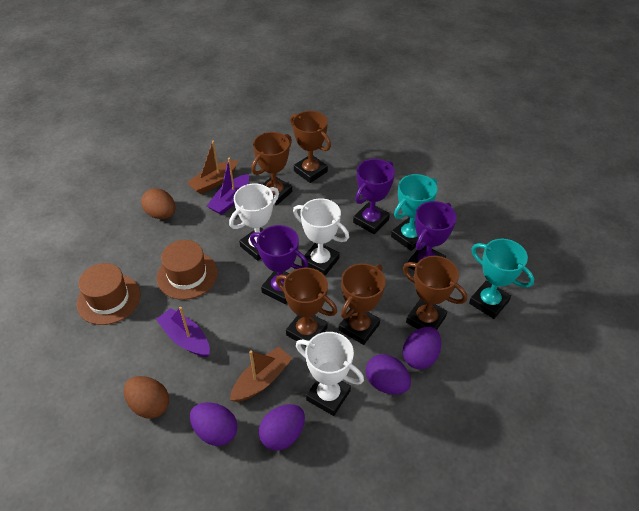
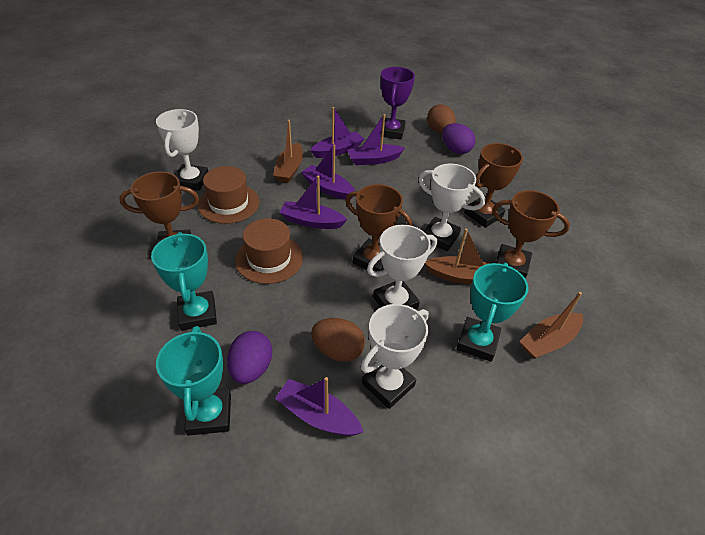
brown boat: [187,140,238,194] [230,347,292,402] = 2 -> [273,120,303,183] [425,229,490,284] [519,292,583,359] = 3
brown trophy: [251,132,292,206] [276,268,337,346] [290,111,331,183] [339,263,386,345] [403,256,467,330] = 5 -> [119,172,199,245] [346,184,412,272] [464,143,523,228] [492,190,570,279] = 4
purple boat: [156,307,210,357] [207,158,249,215] = 2 -> [275,377,363,436] [279,176,348,229] [301,145,355,200] [310,107,364,158] [348,114,405,165] = 5
purple egg: [190,402,237,446] [259,404,305,451] [366,354,411,394] [403,327,441,369] = 4 -> [227,331,272,384] [442,123,475,154] = 2
purple trophy: [250,225,308,304] [353,159,395,234] [408,201,457,271] = 3 -> [381,67,415,140] = 1
turquoise trophy: [391,174,437,251] [469,239,534,319] = 2 -> [151,232,217,331] [156,326,231,436] [456,263,528,362] = 3
white trophy: [229,184,279,261] [293,198,349,276] [296,332,364,416] = 3 -> [156,109,208,191] [361,304,429,409] [367,225,437,309] [419,164,485,251] = 4

